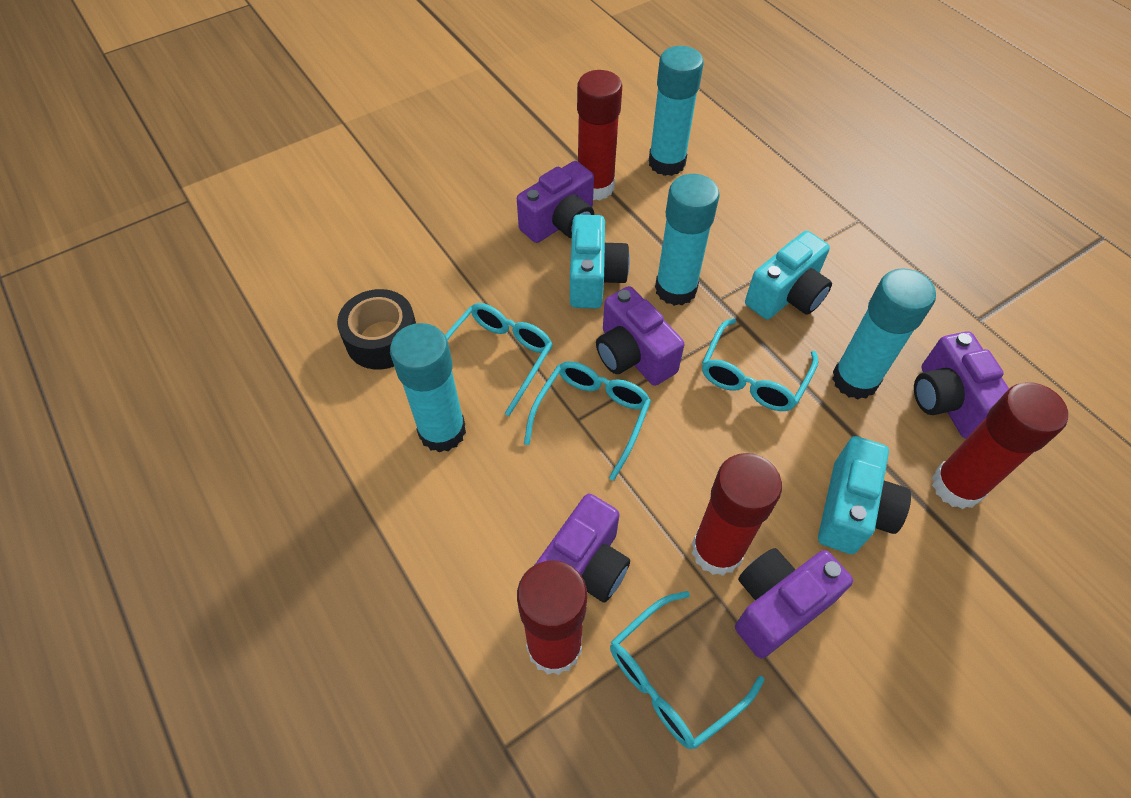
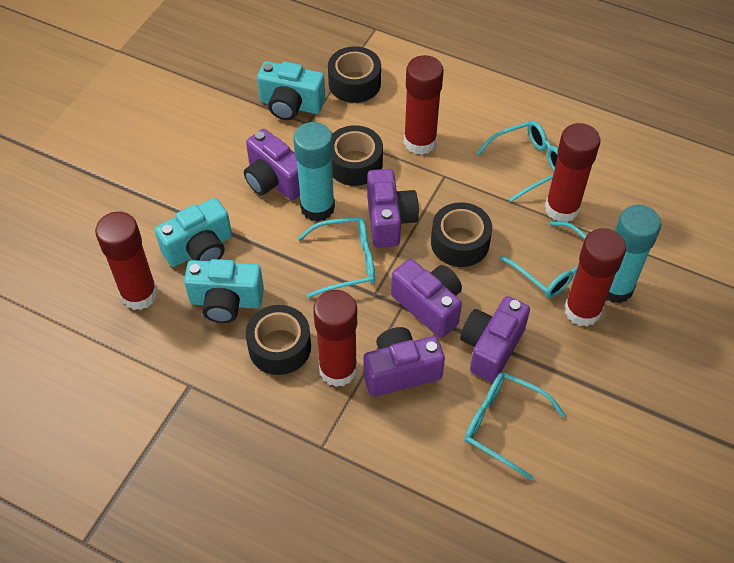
black tape: [337,289,416,369] = 1 -> [246,305,311,375] [328,46,381,103] [332,125,383,186] [431,202,492,267] = 4
red glue stick: [517,561,587,675] [577,70,622,201] [692,453,782,576] [932,382,1068,509] = 4 -> [95,212,158,310] [313,290,357,387] [404,55,444,155] [545,123,601,222] [564,228,626,327] = 5
turquoise glue stick: [390,323,466,453] [649,46,704,176] [655,174,720,306] [832,268,936,399] = 4 -> [293,122,335,222] [606,205,661,303] = 2

